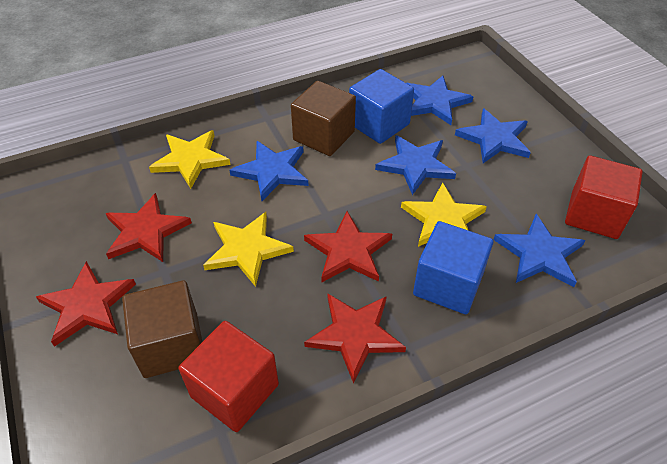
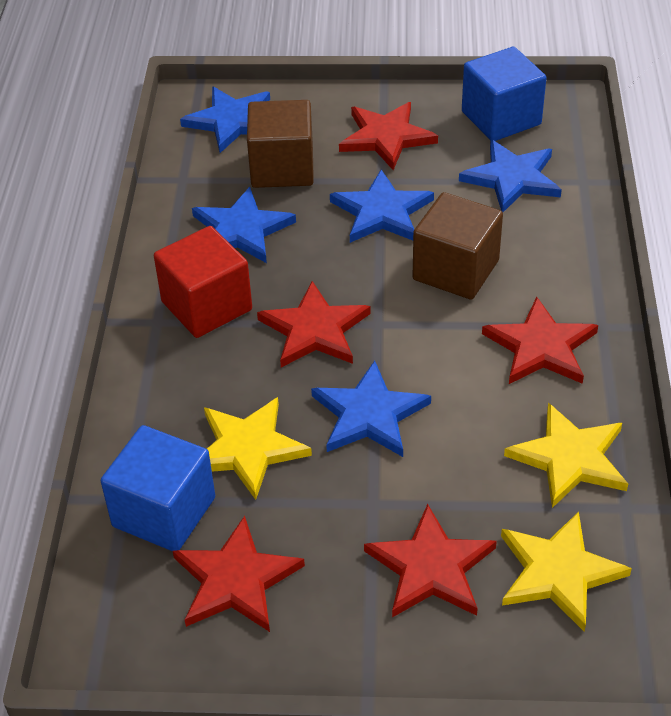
red cube: [178,321,279,432] [565,156,643,239] = 2 -> [154,226,252,338] = 1
red star: [36,261,136,347] [106,193,192,262] [304,211,392,283] [304,293,406,383] = 4 -> [173,516,305,632] [257,281,370,368] [339,102,438,170] [364,504,497,617] [482,297,598,384] = 5

